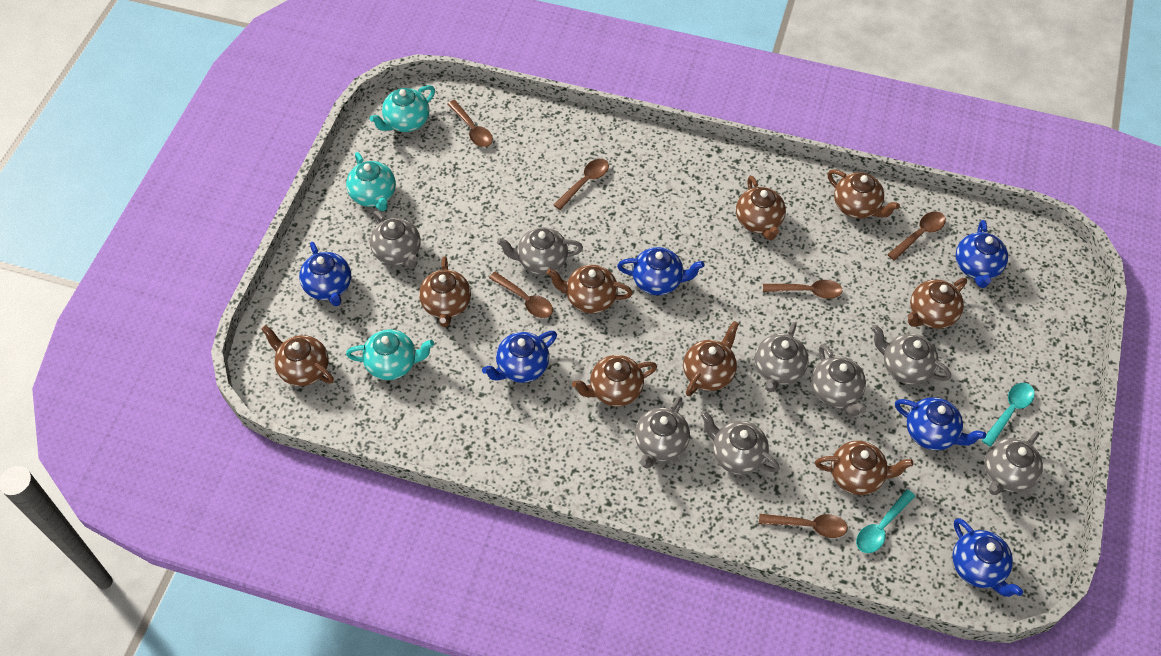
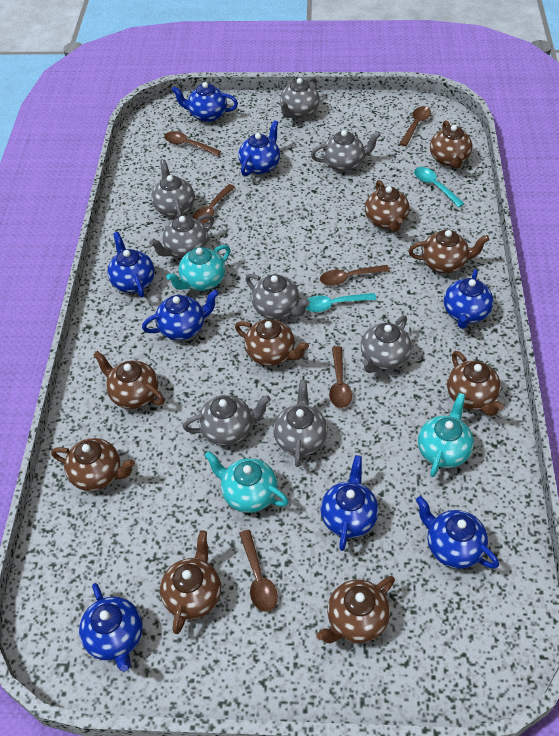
blue teapot: [299,242,351,306] [482,331,557,383] [617,247,704,295] [895,397,986,450] [952,518,1023,597] [956,220,1008,288] = 6 -> [79,583,143,672] [107,232,155,297] [142,290,219,340] [172,82,238,122] [238,120,280,176] [321,455,379,551] [416,496,499,569] [444,269,493,329] = 8

